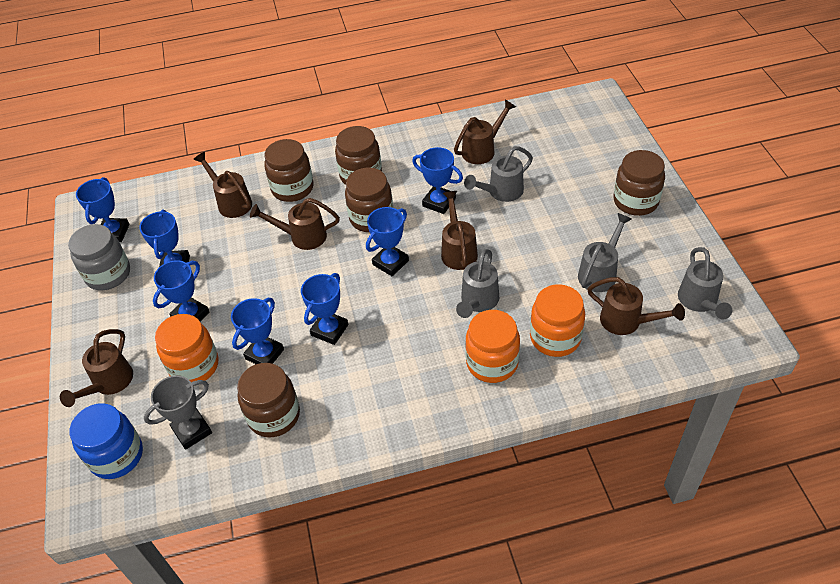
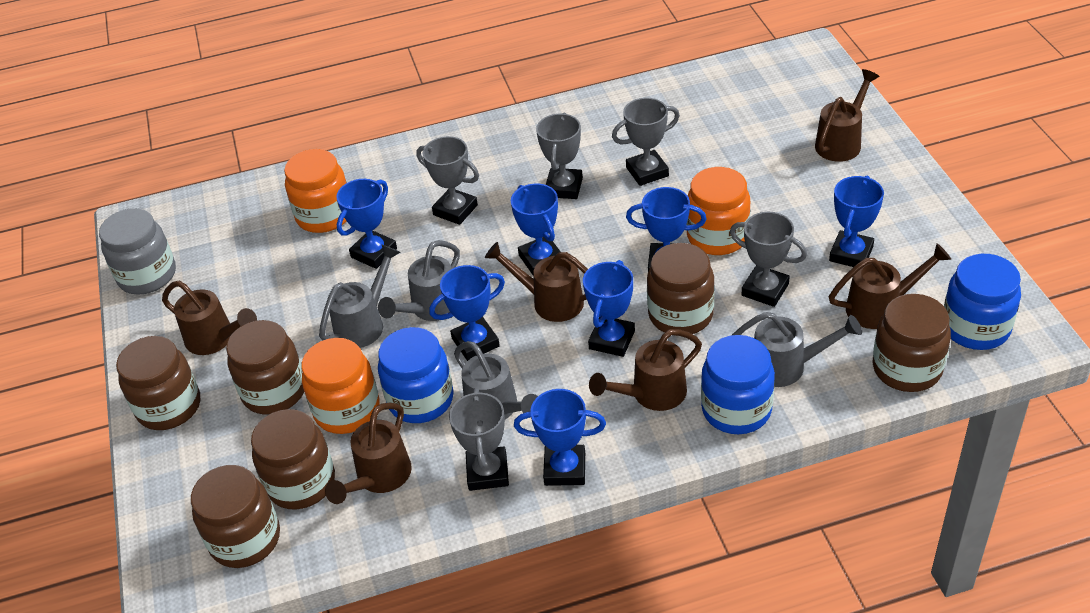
blue jar: [70,403,143,479] = 1 -> [378,327,454,423] [701,335,775,434] [944,254,1021,350] = 3
brown jar: [237,363,300,437] [264,139,313,202] [335,126,382,185] [345,168,393,232] [614,150,665,216] = 5 -> [116,336,200,430] [191,465,280,568] [226,320,304,414] [251,409,335,510] [647,243,715,336] [873,294,951,392] = 6
grey trophy: [144,375,212,450] = 1 -> [416,136,479,225] [449,389,509,491] [536,113,583,199] [612,98,680,186] [730,212,807,307] = 5

